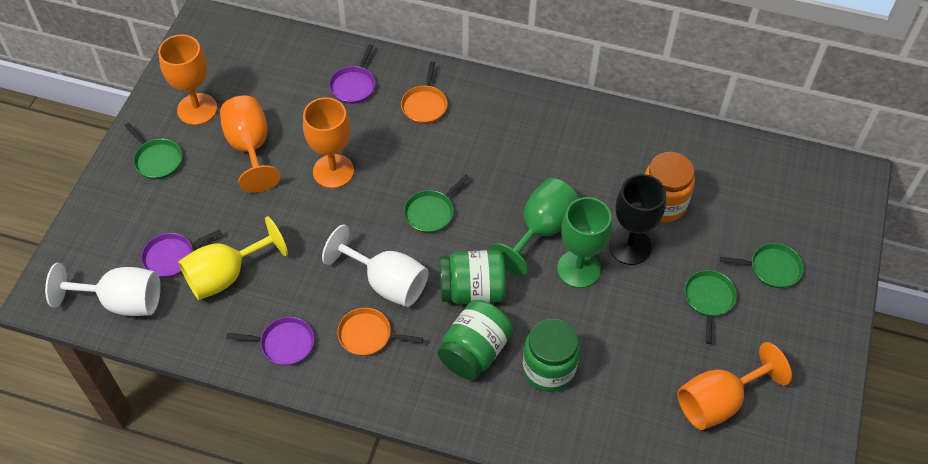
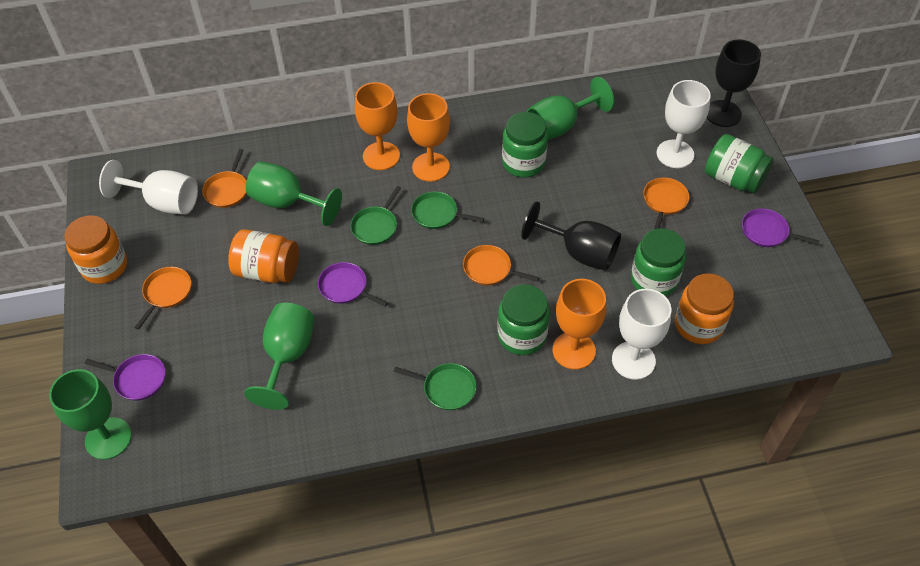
black goblet: [609,174,666,265] = 1 -> [521,201,621,271] [707,39,761,127] = 2
green goblet: [491,178,579,276] [557,197,612,288] = 2 -> [49,369,132,460] [244,303,315,410] [246,161,342,226] [527,77,614,140] = 4
green jar: [438,300,513,380] [439,250,506,304] [523,319,580,392] = 3 -> [497,284,550,355] [502,112,548,178] [631,228,686,297] [705,134,774,194] = 4
green pan: [125,123,182,179] [404,175,470,233] [684,270,737,344] [720,243,804,288] = 4 -> [351,186,401,245] [394,363,476,410] [411,191,484,229] = 3
orange goblet: [158,34,217,125] [220,95,281,193] [303,97,354,188] [677,342,792,430] = 4 -> [355,82,400,170] [407,93,450,182] [552,279,606,370] = 3
orange jar: [645,152,695,222] = 1 -> [64,215,127,284] [228,229,299,283] [675,273,734,344] = 3
orange pan: [337,308,423,356] [401,62,448,124] = 2 -> [134,267,191,330] [202,149,246,208] [463,245,539,285] [643,178,690,229] = 4
white goblet: [45,263,161,316] [322,225,429,307] = 2 -> [99,160,198,215] [612,289,671,380] [657,80,711,168] = 3
yellow goblet: [178,216,288,300] = 1 -> none = 0

